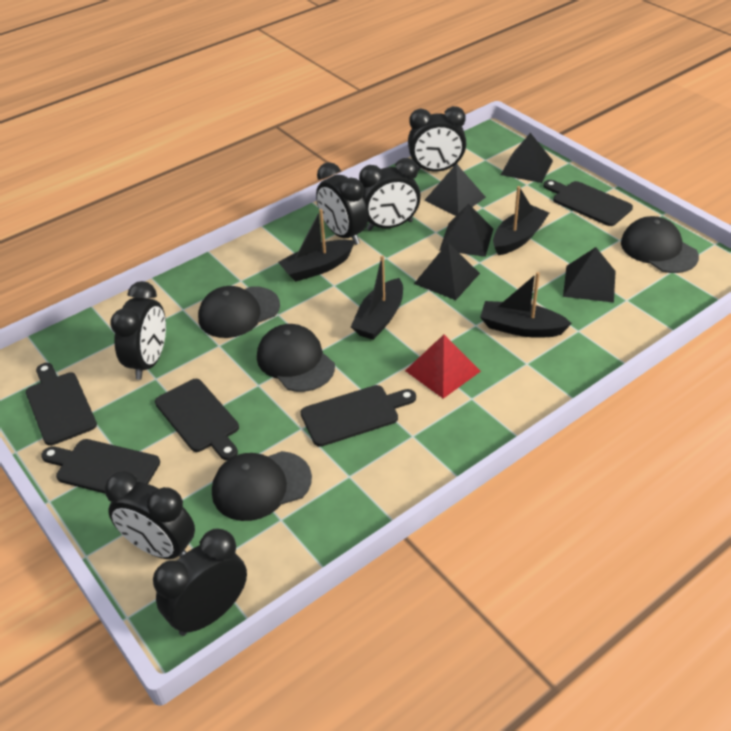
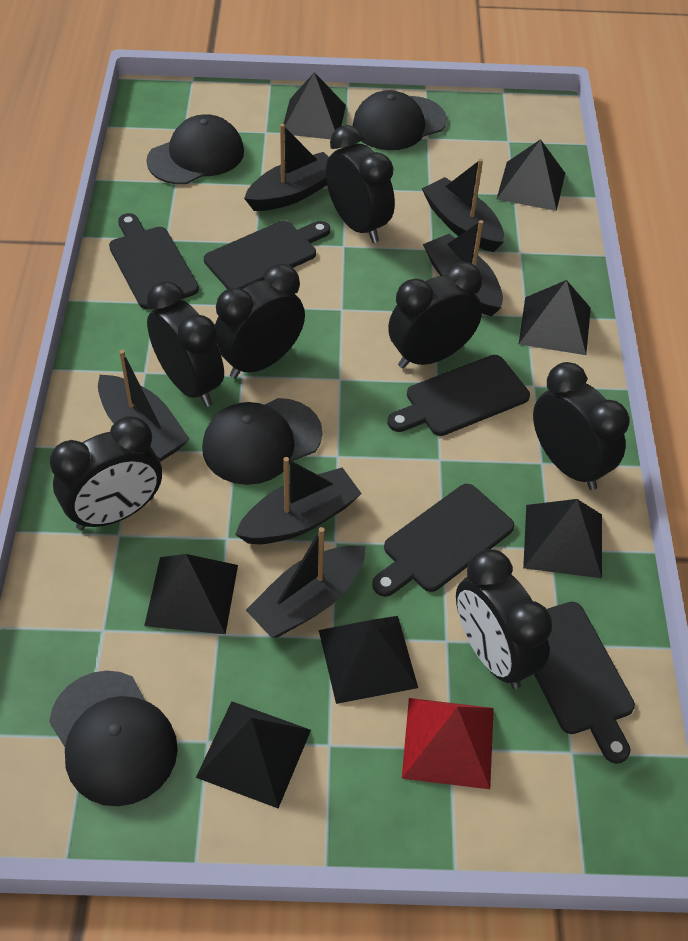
black boat: [278,209,355,282] [351,255,403,340] [480,272,572,338] [493,186,549,255] = 4 -> [98,350,189,462] [235,457,362,544] [244,124,329,211] [246,527,366,638] [422,159,504,252] [423,220,503,317] = 6
black clock: [105,471,195,559] [110,281,166,380] [153,529,247,636] [316,162,368,245] [359,158,421,231] [408,106,466,172] = 6 -> [50,416,162,530] [146,281,224,407] [215,264,305,379] [326,125,395,243] [388,262,482,369] [456,549,552,689] [533,362,629,490] = 7
black pyramid: [414,242,480,300] [424,163,486,216] [439,203,493,257] [501,133,553,183] [563,247,616,302] = 5 -> [144,554,238,634] [196,701,311,808] [283,72,346,139] [319,616,418,704] [497,139,565,211] [519,280,591,355] [523,499,602,578] = 7

